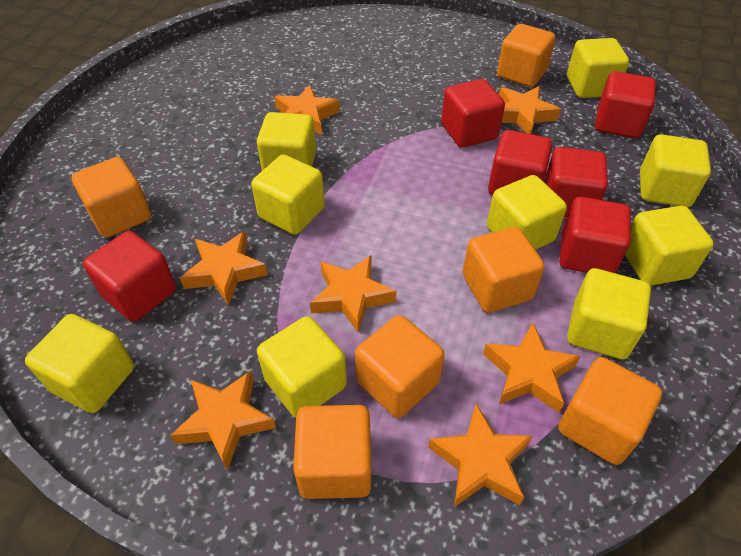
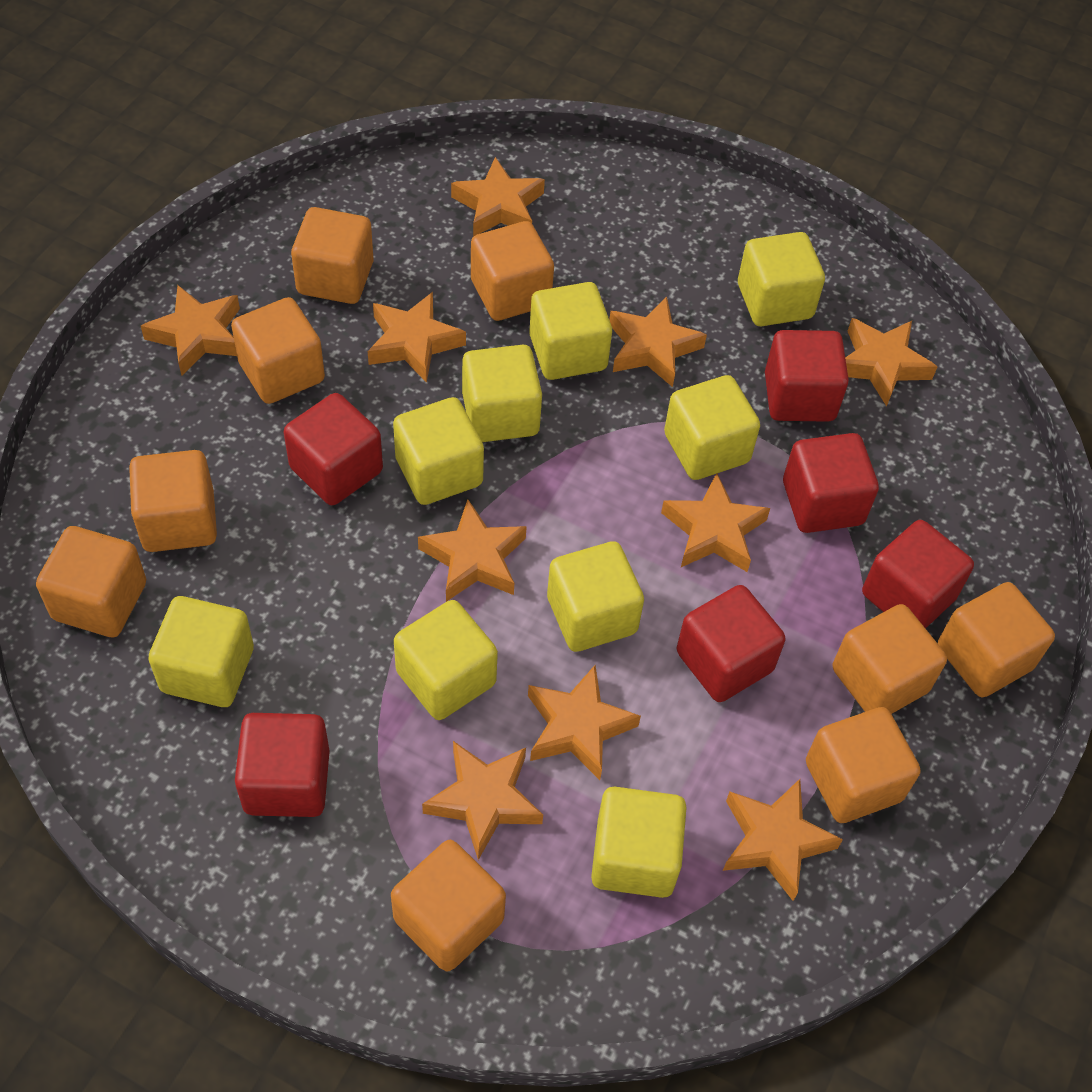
orange cube: [71,157,151,238] [293,405,371,499] [355,315,445,418] [463,227,545,312] [497,24,556,87] [558,357,662,465] = 6 -> [36,526,146,637] [129,450,217,552] [231,297,325,404] [291,207,374,304] [391,840,506,972] [471,221,554,321] [806,707,920,823] [833,604,947,714] [938,582,1055,697] = 9
orange star: [170,371,276,470] [180,231,268,306] [274,85,340,135] [310,255,396,333] [428,404,533,507] [483,322,581,413] [499,86,561,134] = 7 -> [141,285,240,376] [368,292,466,383] [418,499,527,602] [422,741,543,860] [451,157,545,237] [528,665,641,780] [609,297,707,387] [661,473,770,572] [723,779,843,901] [845,318,937,406] = 10

